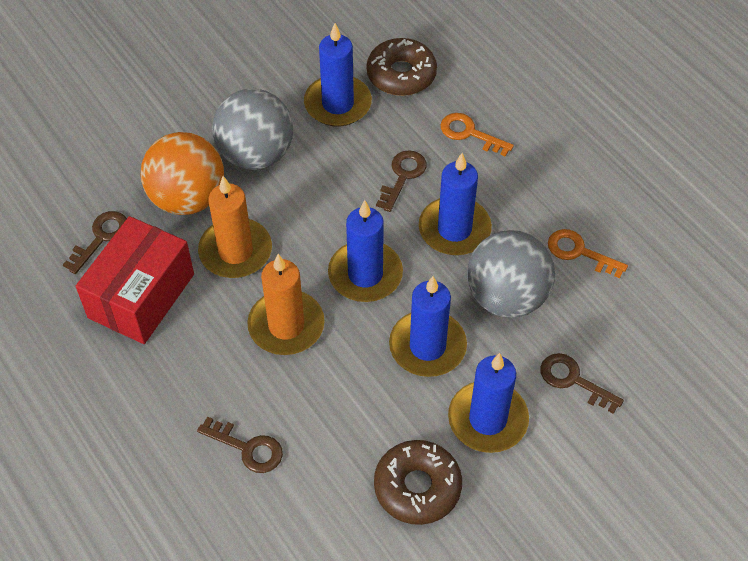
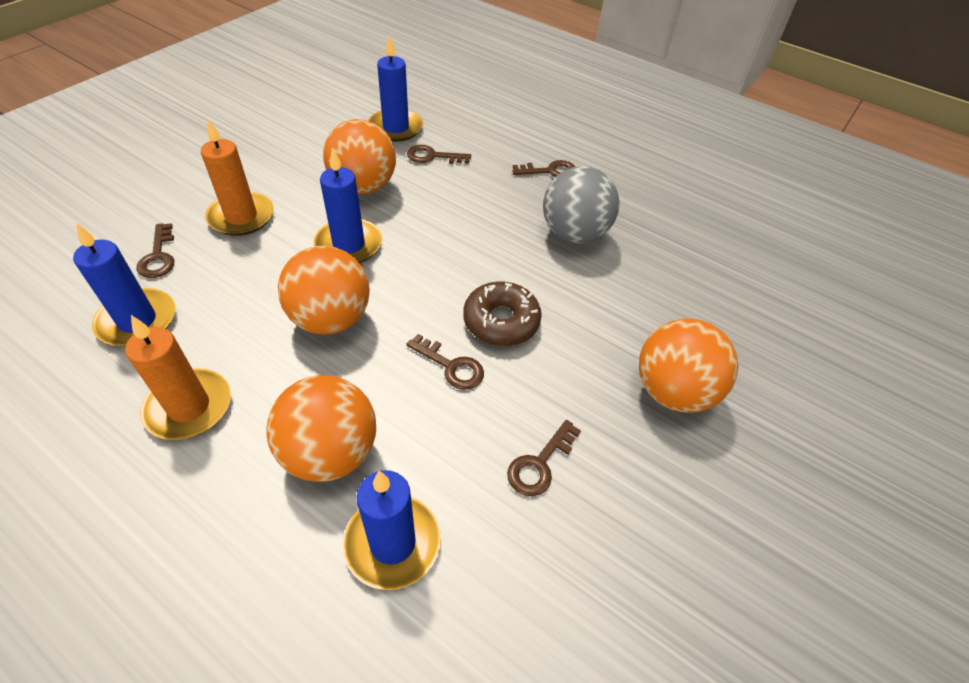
blue candle: [304,23,372,127] [328,200,403,302] [389,276,467,377] [419,153,492,255] [448,353,529,453] = 5 -> [73,223,175,347] [314,147,382,263] [343,470,441,590] [368,35,423,142] = 4
brown donut: [366,38,437,96] [374,440,462,525] = 2 -> [463,282,542,346] = 1
brown key: [63,211,127,274] [197,417,283,473] [376,150,427,212] [540,353,624,414] = 4 -> [136,223,175,278] [406,334,484,390] [407,145,471,164] [507,420,581,496] [512,160,575,177] = 5
grey ball: [212,89,293,170] [467,230,555,318] = 2 -> [543,166,619,243] = 1
orange ball: [141,132,224,215] = 1 -> [266,375,376,482] [278,246,370,335] [323,119,396,194] [639,318,738,413] = 4
orange key: [440,113,514,157] [548,229,628,278] = 2 -> none = 0
red box: [76,216,194,344] = 1 -> none = 0

